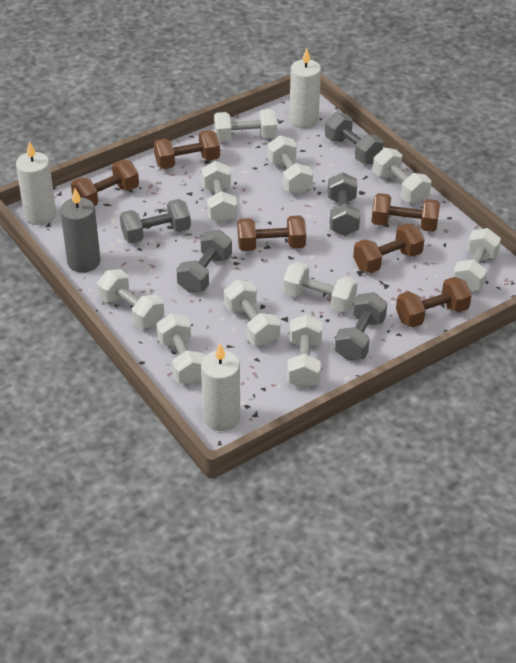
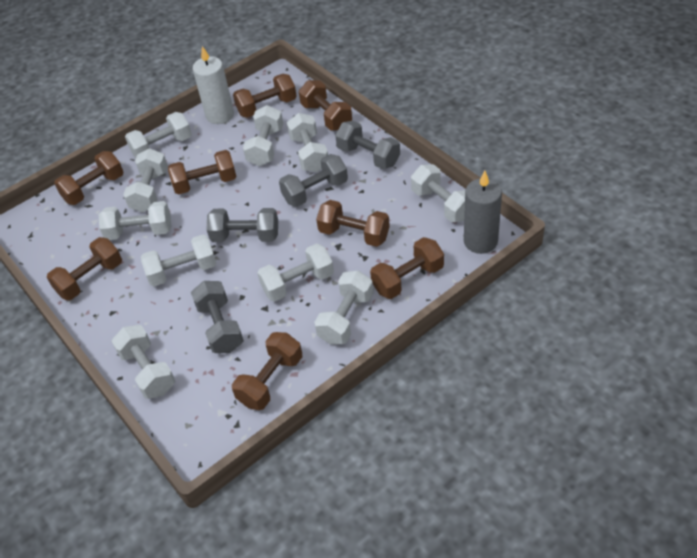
brown dumbbell: [71,160,139,206] [154,130,220,169] [238,215,306,251] [353,223,425,273] [371,193,440,232] [396,277,472,328] = 6 -> [47,237,122,300] [54,151,123,205] [168,150,236,195] [232,332,302,410] [233,74,297,118] [299,80,352,131] [316,200,390,247] [370,237,444,299] = 8
grey dumbbell: [120,199,191,243] [176,230,232,293] [325,112,383,164] [328,172,360,236] [335,292,387,361] = 5 -> [191,281,244,353] [207,208,278,242] [279,154,348,207] [335,121,400,169] = 4
white candle: [16,141,56,225] [201,344,240,431] [289,48,321,128] = 3 -> [193,46,234,124] = 1

